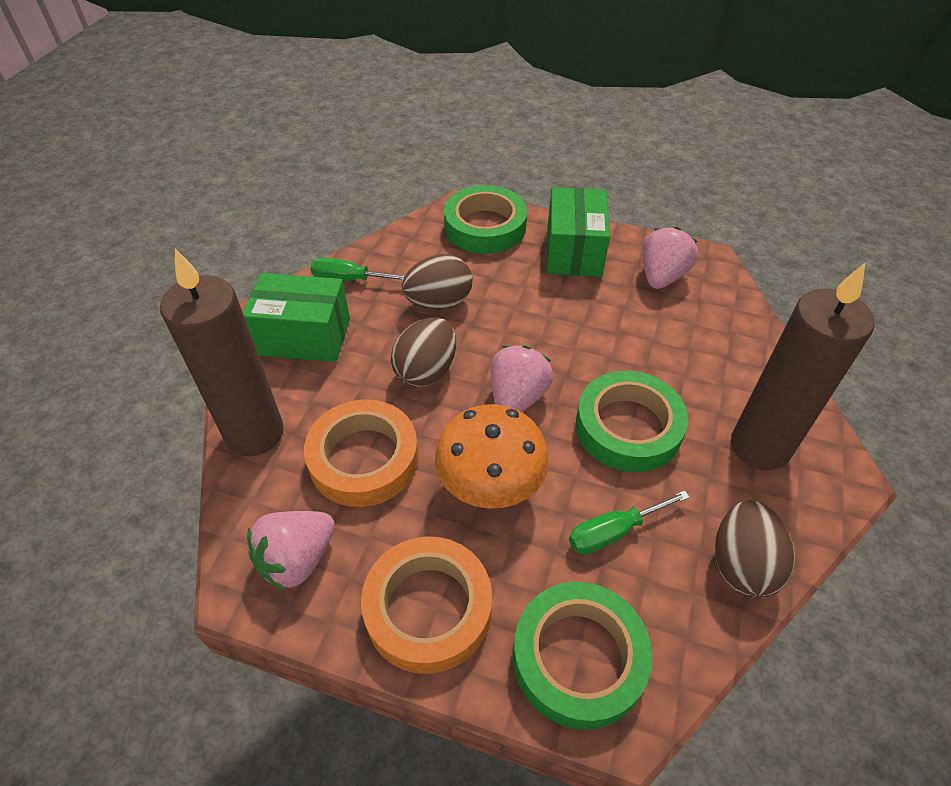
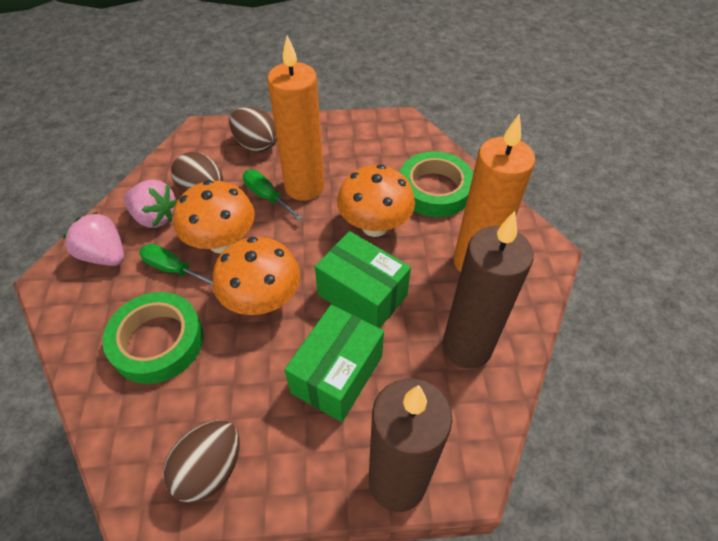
green tape: [444,185,527,254] [513,582,653,730] [576,371,688,472] = 3 -> [102,292,204,384] [400,151,473,217] = 2
orange candle: none = 0 -> [267,35,325,201] [454,114,535,273] = 2
orange mushroom: [435,404,549,509] = 1 -> [173,180,255,254] [212,237,300,315] [337,165,415,237] = 3
orange tape: [304,399,419,507] [361,536,492,674] = 2 -> none = 0
pink strawberry: [247,511,335,591] [491,345,553,412] [643,227,698,289] = 3 -> [63,212,124,266] [124,179,178,228] = 2

